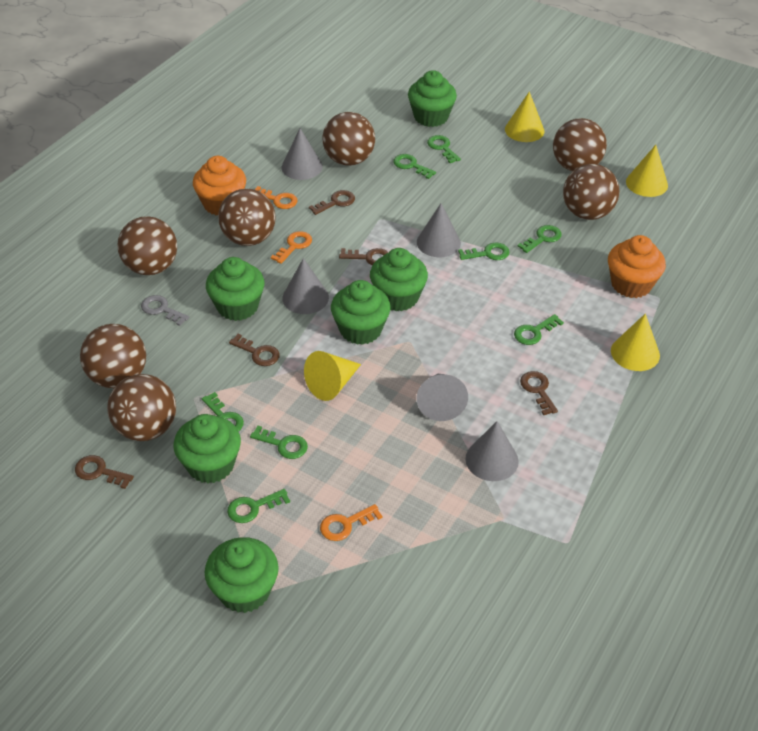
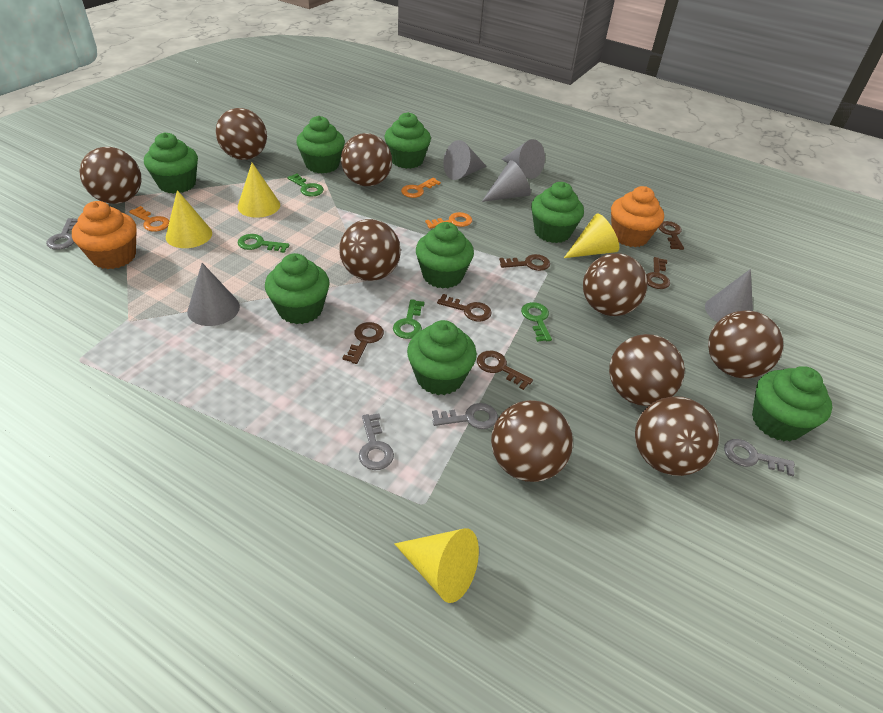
brown ball: [80,324,146,388] [107,374,176,441] [117,216,177,275] [218,188,276,246] [322,112,375,166] [553,118,607,171] [563,164,619,220] = 7 -> [79,147,141,204] [216,108,267,160] [339,219,401,281] [341,133,392,186] [491,400,573,482] [583,253,648,316] [609,334,685,406] [635,396,719,476] [708,310,783,379] = 9
brown key: [75,455,134,489] [229,334,280,366] [309,190,355,215] [339,248,389,265] [520,371,558,415] = 5 -> [342,322,384,364] [437,294,492,322] [477,351,533,390] [499,254,550,271] [646,257,670,289] [659,221,684,250] = 6
green cupcake: [173,414,241,483] [205,537,279,613] [206,257,265,321] [331,280,391,345] [370,248,428,311] [408,70,457,127] = 6 -> [144,132,198,194] [265,253,330,324] [296,116,345,173] [384,112,431,169] [407,320,477,395] [416,222,474,289] [531,182,584,243] [752,366,832,441] = 8
green key: [202,392,244,432] [227,489,290,523] [250,426,308,459] [393,154,436,179] [427,135,461,163] [458,243,510,260] [514,314,564,345] [517,225,562,253] = 8 -> [238,234,289,253] [287,174,324,197] [393,299,425,339] [521,302,552,342] = 4
grey key: [141,295,189,326] = 1 -> [46,218,78,250] [359,413,394,470] [432,403,498,429] [724,439,795,476] = 4

